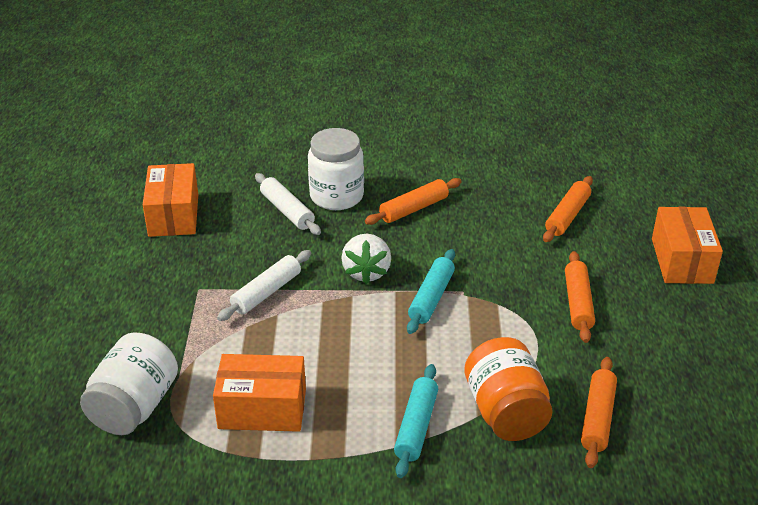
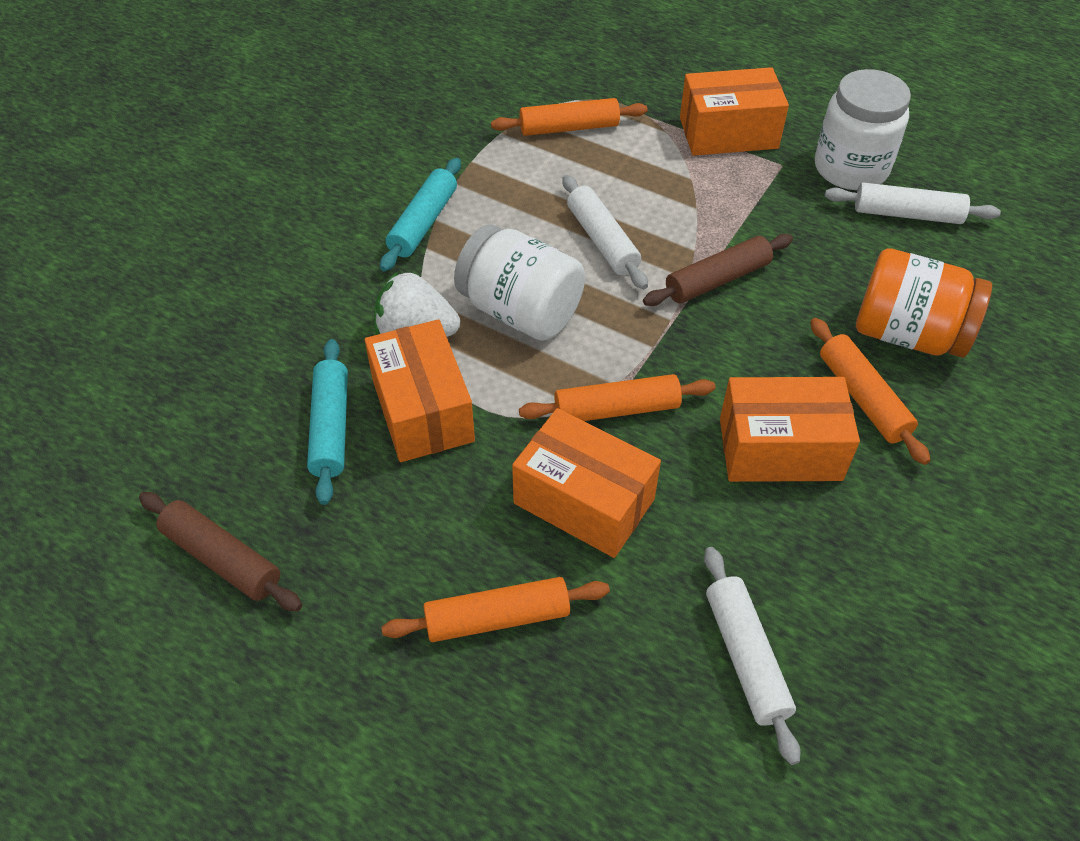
brown rolling pin: none = 0 -> [139,492,302,611] [643,234,793,306] = 2
orange box: [143,163,198,237] [213,354,306,432] [652,207,723,284] = 3 -> [365,319,475,462] [512,408,661,558] [680,67,789,156] [720,377,860,482] = 4
white rolling pin: [217,250,311,321] [255,173,321,235] = 2 -> [563,175,648,290] [704,547,801,765] [825,183,1001,224] = 3

